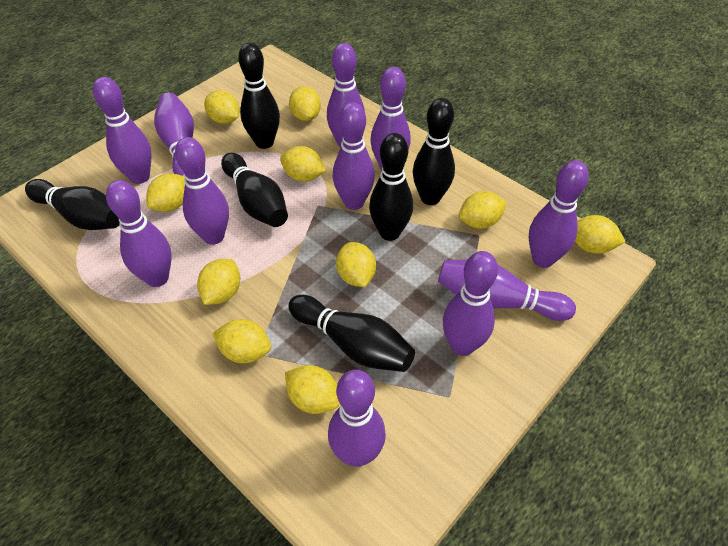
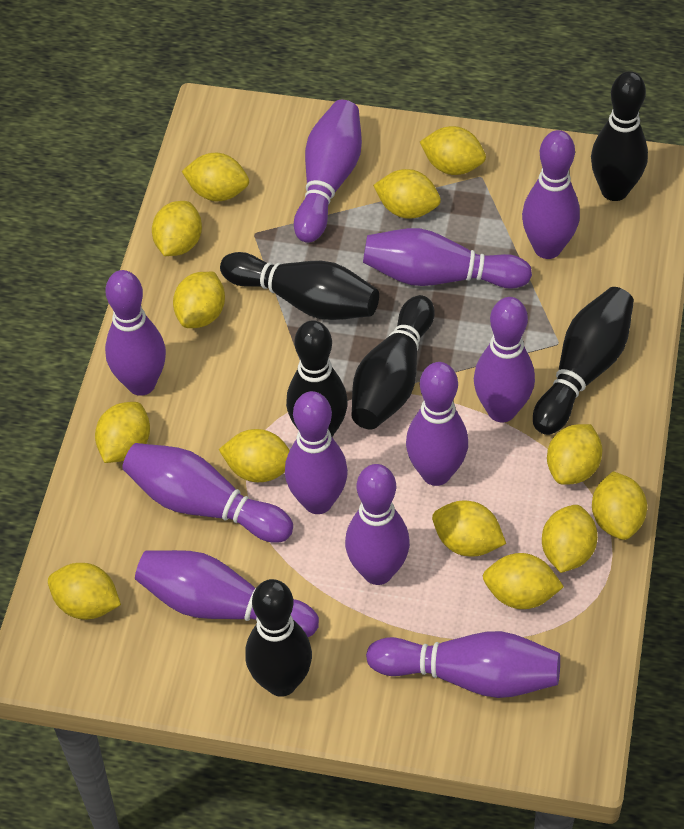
yellow lemon: [146,173,185,212] [197,259,240,305] [204,90,239,124] [212,319,271,363] [280,146,326,182] [285,365,340,414] [289,86,321,121] [336,242,376,287] [459,191,507,229] [575,215,626,254] = 10 -> [48,563,121,619] [95,402,150,463] [152,201,202,256] [173,272,225,328] [182,153,249,201] [218,429,290,482] [373,169,441,219] [420,126,486,175] [432,501,506,557] [483,553,564,609] [542,505,598,573] [547,424,602,485] [592,471,647,540] = 13

